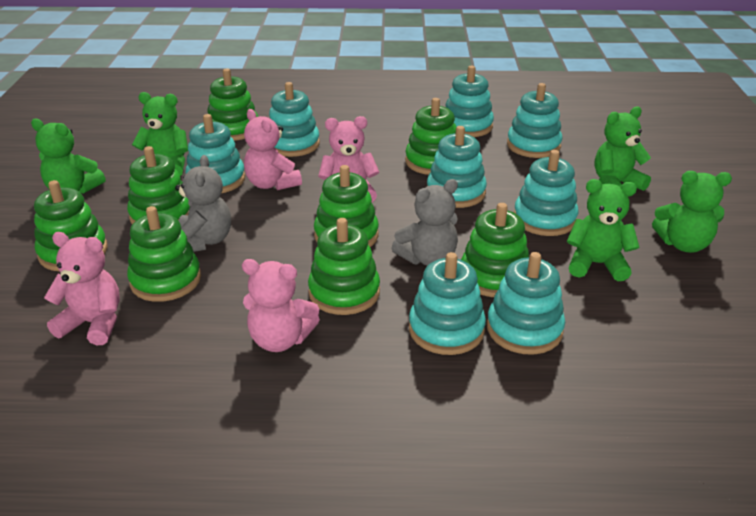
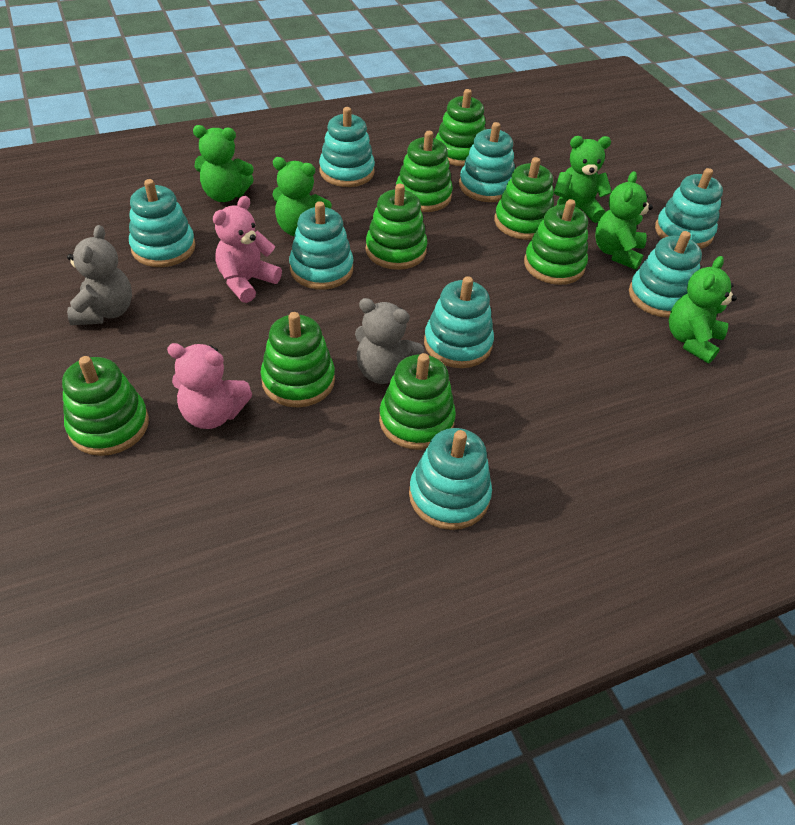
pink teddy bear: [44,232,119,345] [242,259,320,352] [244,109,302,190] [318,116,379,203] = 4 -> [167,343,252,429] [213,196,282,303] = 2

